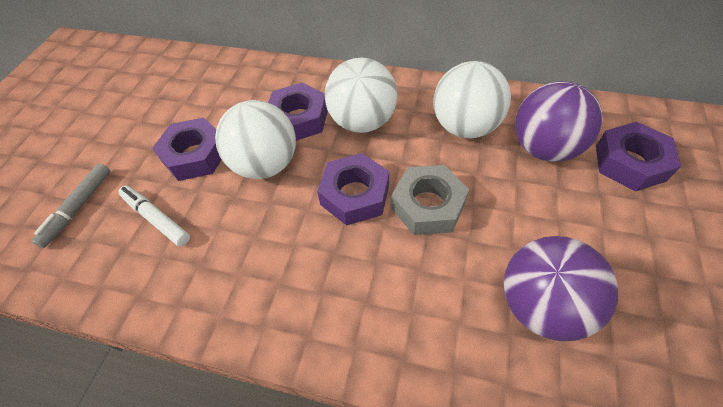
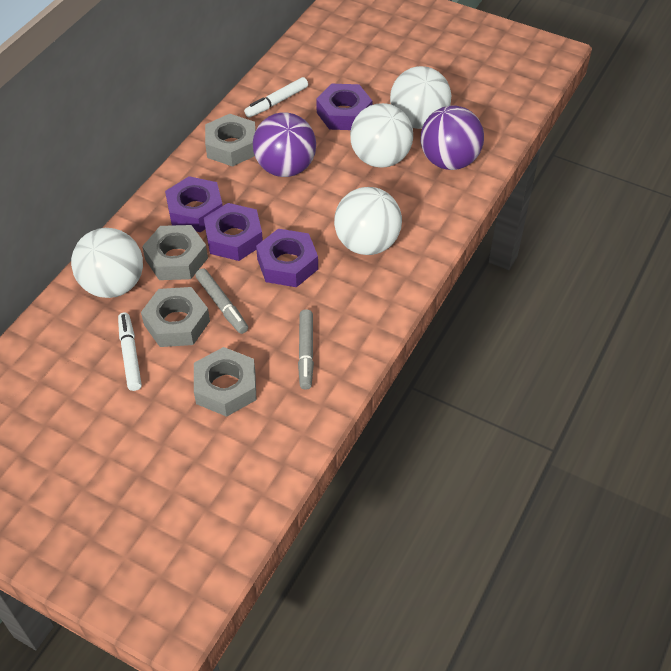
grey marker: [31,163,110,248] = 1 -> [195,268,248,334] [298,309,314,390] = 2
grey nut: [391,165,469,235] = 1 -> [141,287,210,347] [142,225,208,280] [194,347,257,417] [205,114,256,167] = 4
white ball: [215,100,296,179] [325,58,398,133] [433,61,511,138] = 3 -> [71,228,143,298] [334,187,402,255] [350,103,413,168] [390,66,451,129] = 4
white marker: [119,186,190,246] = 1 -> [118,313,142,391] [244,77,308,118] = 2

